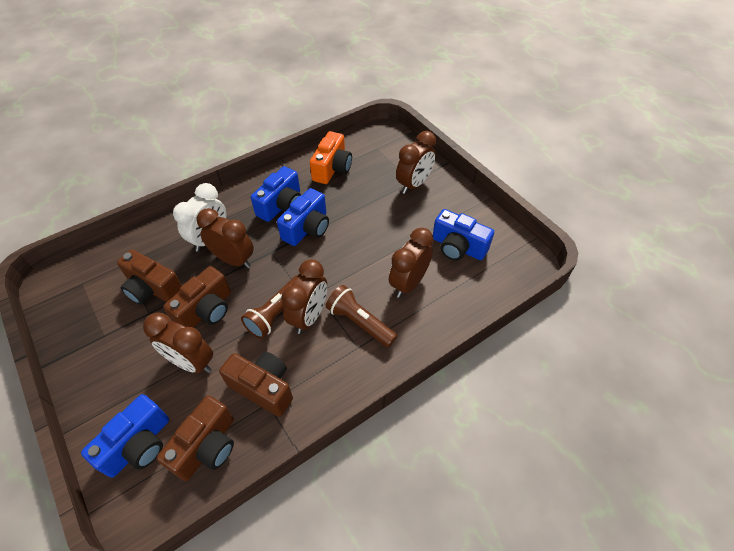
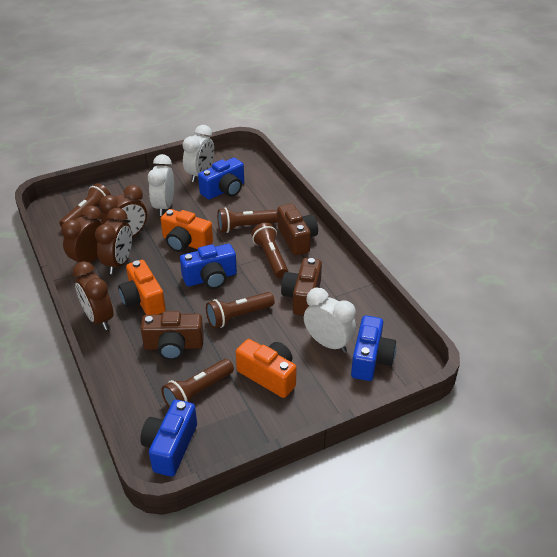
brown camera: [117,249,182,305] [156,395,234,481] [163,266,231,328] [219,352,293,417] = 4 -> [141,311,204,360] [277,204,318,255] [281,258,322,316] = 3
brown clock: [143,312,213,373] [197,208,254,268] [281,259,327,334] [389,228,434,298] [396,131,436,194] = 5 -> [61,205,104,263] [73,261,113,330] [95,208,132,274] [100,185,147,237] = 4
brown flashlight: [241,275,298,339] [326,285,397,348] = 2 -> [59,183,111,227] [161,359,234,408] [206,292,275,329] [217,208,277,233] [251,223,288,278] = 5
orange camera: [310,131,352,184] = 1 -> [118,260,166,315] [161,209,213,252] [236,339,297,398] = 3
white clock: [173,183,226,252] = 1 -> [148,154,174,216] [182,125,214,183] [304,288,356,353] = 3

